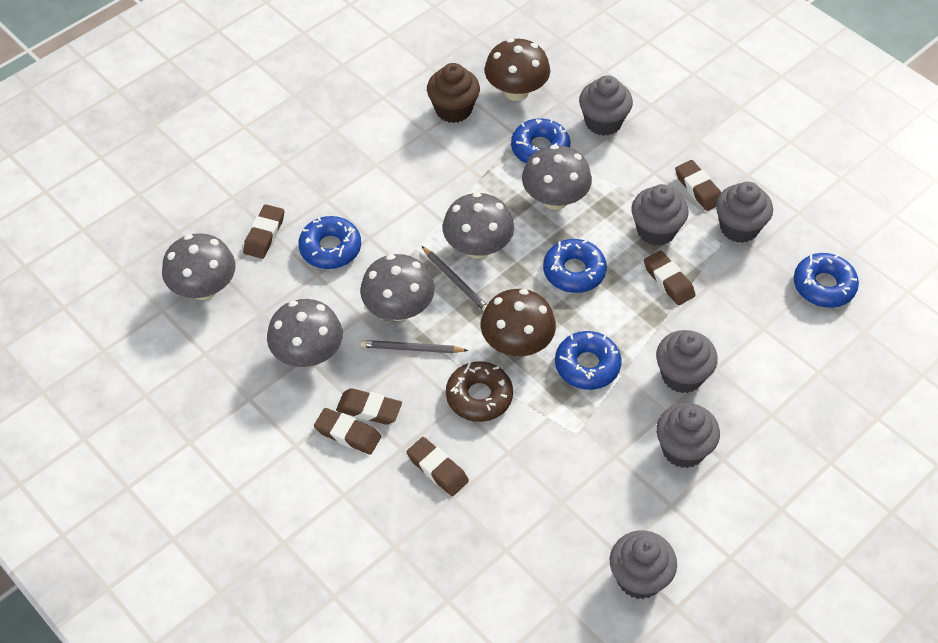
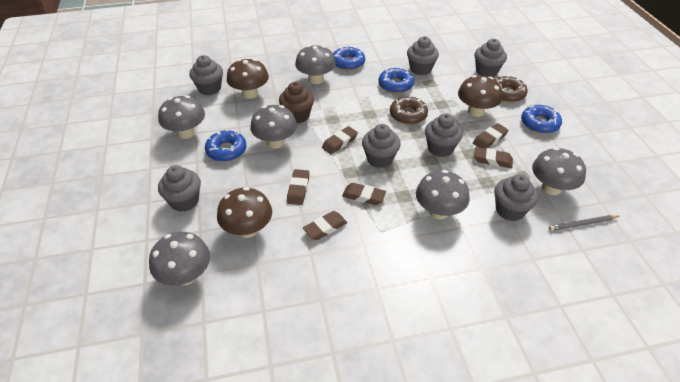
blue donut: [298,216,361,269] [511,118,571,163] [543,239,607,293] [555,331,621,390] [794,253,859,308] = 5 -> [205,129,246,162] [333,46,365,70] [378,67,414,93] [521,105,562,134] = 4
brown donut: [446,361,513,422] = 1 -> [390,96,428,125] [495,75,528,102] = 2
brown mushroom: [481,289,556,357] [485,38,550,101] = 2 -> [217,187,272,238] [227,59,269,99] [458,75,502,117] = 3
grey cupcake: [579,75,633,136] [610,530,677,599] [631,184,688,246] [656,330,718,393] [656,403,720,468] [716,181,773,243] = 6 -> [158,165,201,212] [189,55,223,95] [362,124,401,168] [407,36,439,75] [425,113,463,157] [474,39,507,77] [494,174,538,221] = 7
grey mushroom: [162,233,236,300] [267,299,343,367] [360,254,434,321] [443,192,514,259] [522,145,592,210] = 5 -> [149,232,210,286] [158,95,205,139] [250,105,297,148] [295,45,336,84] [416,170,470,220] [532,147,586,195] = 6
grey pencil: [360,340,468,353] [422,246,487,311] = 2 -> [549,215,619,231] = 1

